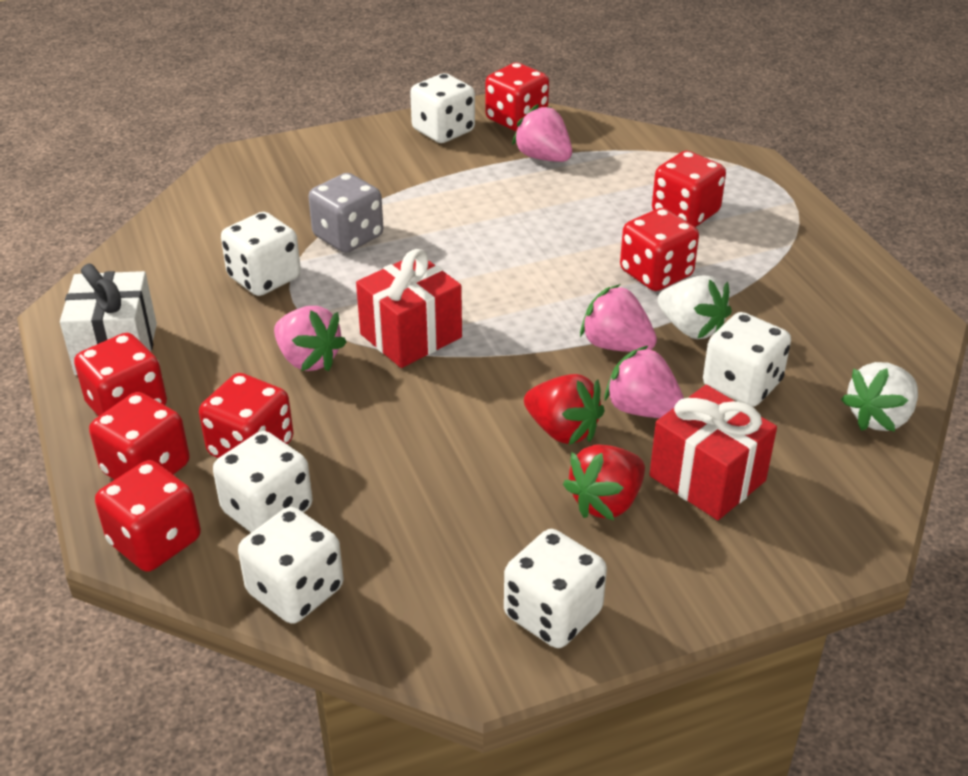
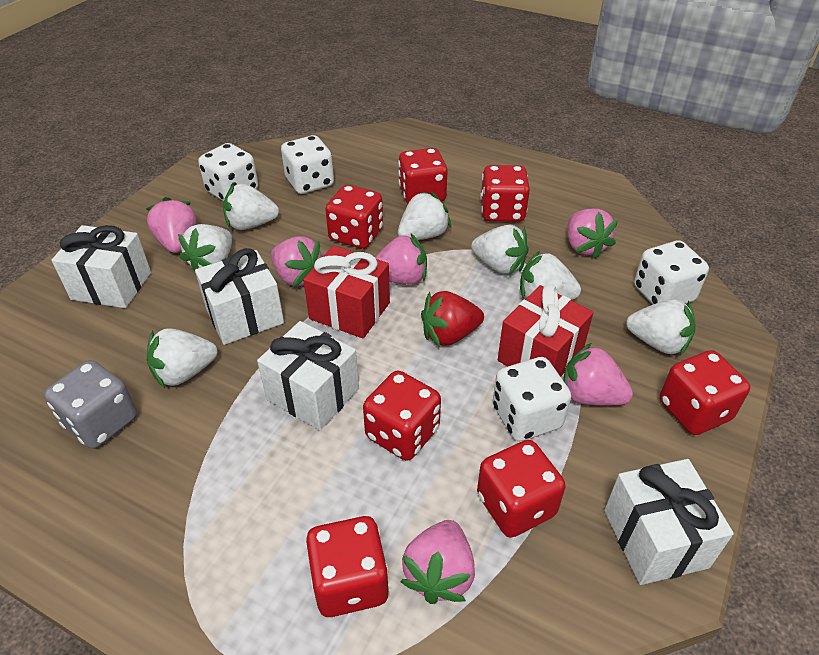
pink strawberry: [274,306,347,371] [512,104,572,162] [580,284,657,352] [605,345,684,418] = 4 -> [146,197,197,253] [271,236,322,287] [375,234,427,285] [400,520,475,604] [563,343,633,406] [567,209,618,259] = 6
red strawberry: [524,374,605,445] [563,445,645,520] = 2 -> [421,291,484,347] = 1
white dice: [213,431,313,533] [221,212,301,296] [238,507,344,624] [410,73,475,143] [504,529,607,648] [703,312,791,407] = 6 -> [198,143,258,201] [281,135,334,194] [493,357,571,441] [634,240,709,305] = 4
white gift: [60,263,157,375] = 1 -> [52,225,151,308] [195,248,284,345] [257,321,359,431] [604,459,734,585] = 4
white strawberry: [658,276,732,339] [841,362,918,432] = 2 -> [147,328,217,388] [178,224,232,271] [223,183,279,230] [398,191,451,240] [471,225,529,274] [520,251,581,300] [626,299,696,356] = 7

